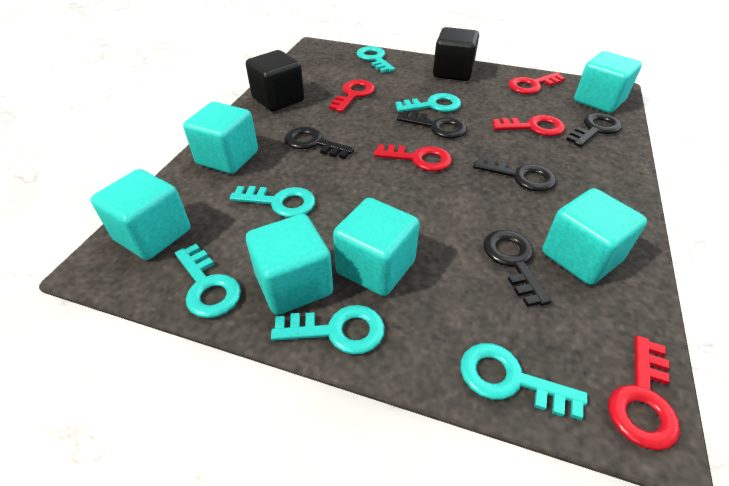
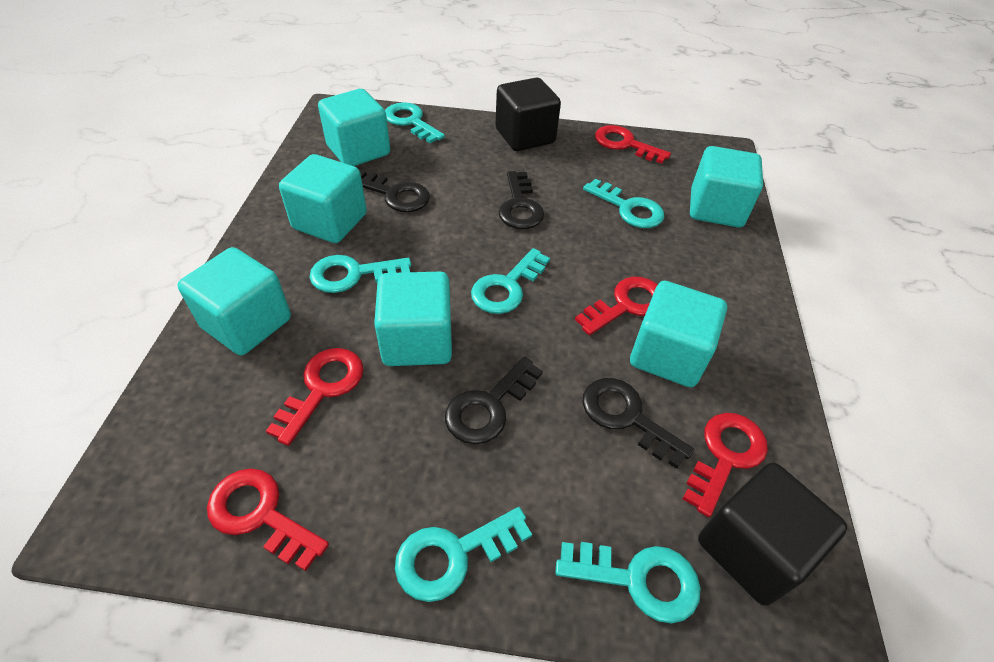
black key: [285,127,354,159] [397,111,467,138] [473,156,556,192] [483,230,551,307] [566,113,622,147] = 5 -> [360,170,430,212] [445,357,543,444] [499,171,544,229] [582,378,694,469] = 4

